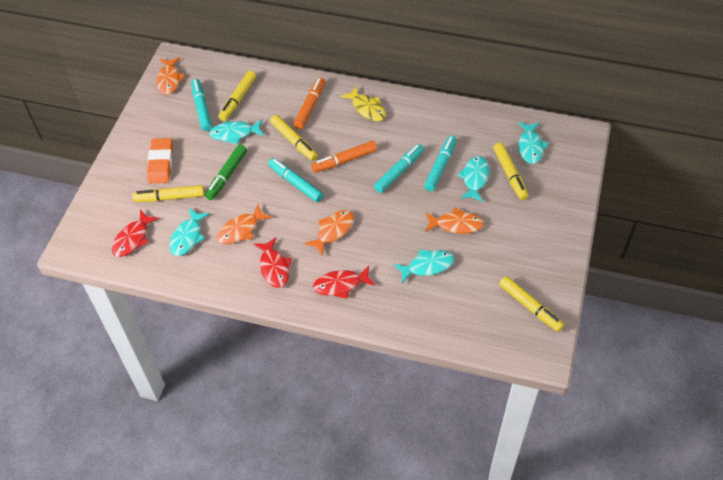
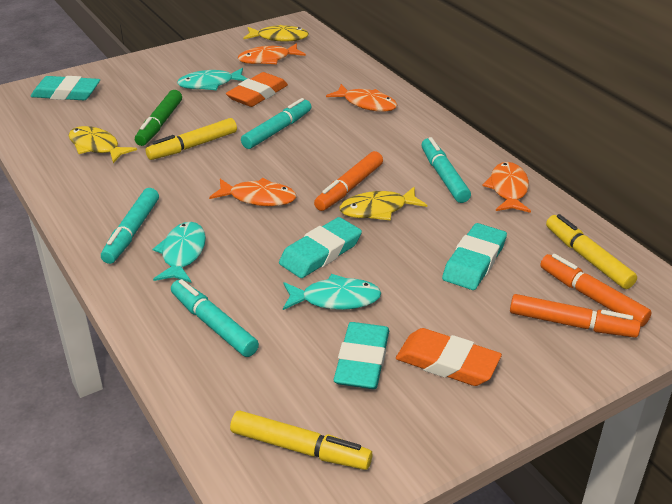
orange eraser: [147,138,173,183] = 1 -> [226,72,288,107] [396,328,502,386] = 2
orange marker: [293,77,325,129] [311,141,377,173] = 2 -> [314,151,383,211] [510,294,641,338] [540,254,652,327] = 3
red fish: [112,210,159,257] [254,237,292,288] [313,266,375,299] = 3 -> none = 0
turquoise eraser: none = 0 -> [31,76,100,100] [279,217,362,278] [333,322,389,389] [442,223,507,290] = 4
turquoise fish: [170,208,210,256] [209,119,264,145] [394,250,455,283] [457,156,490,202] [518,122,549,164] = 5 -> [153,222,206,283] [177,68,247,90] [283,274,381,310] = 3
yellow fish: [341,86,386,121] = 1 -> [69,126,137,163] [243,25,309,42] [340,187,427,221] = 3
yellow marker: [132,185,205,202] [219,71,256,121] [270,115,318,161] [493,143,528,200] [499,276,564,332] = 5 -> [146,118,237,160] [230,410,372,470] [546,214,637,289] = 3

